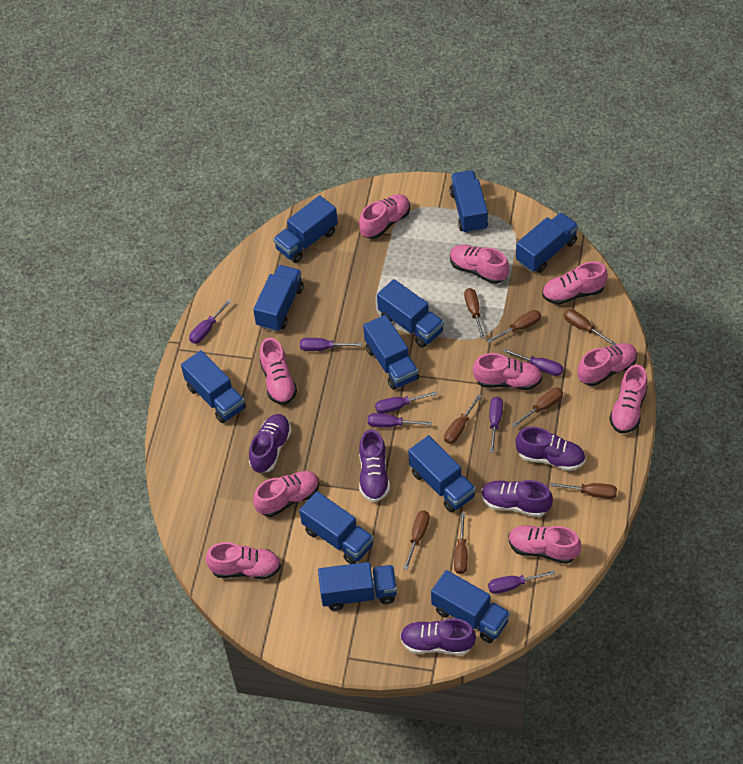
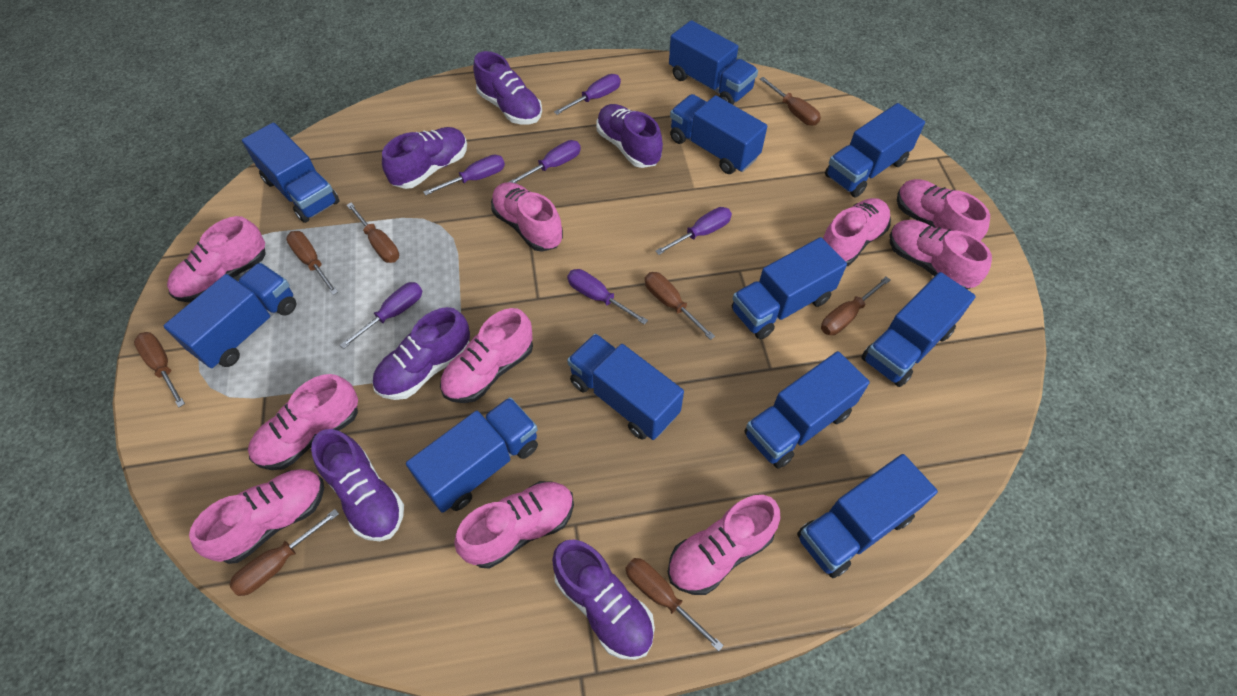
purple screwdriver: [189,299,232,344] [300,338,362,351] [368,413,432,428] [375,391,438,414] [488,570,555,594] [490,397,503,453] [503,349,563,376] = 7 -> [340,282,422,349] [423,155,505,196] [509,140,581,183] [554,74,621,115] [567,269,648,325] [655,207,732,255] = 6
purple shoe: [249,414,292,473] [359,429,390,502] [400,618,476,655] [481,480,553,517] [516,427,585,471] = 5 -> [311,429,404,541] [372,307,470,400] [382,127,467,189] [473,51,542,124] [552,540,655,660] [597,104,663,168] = 6

